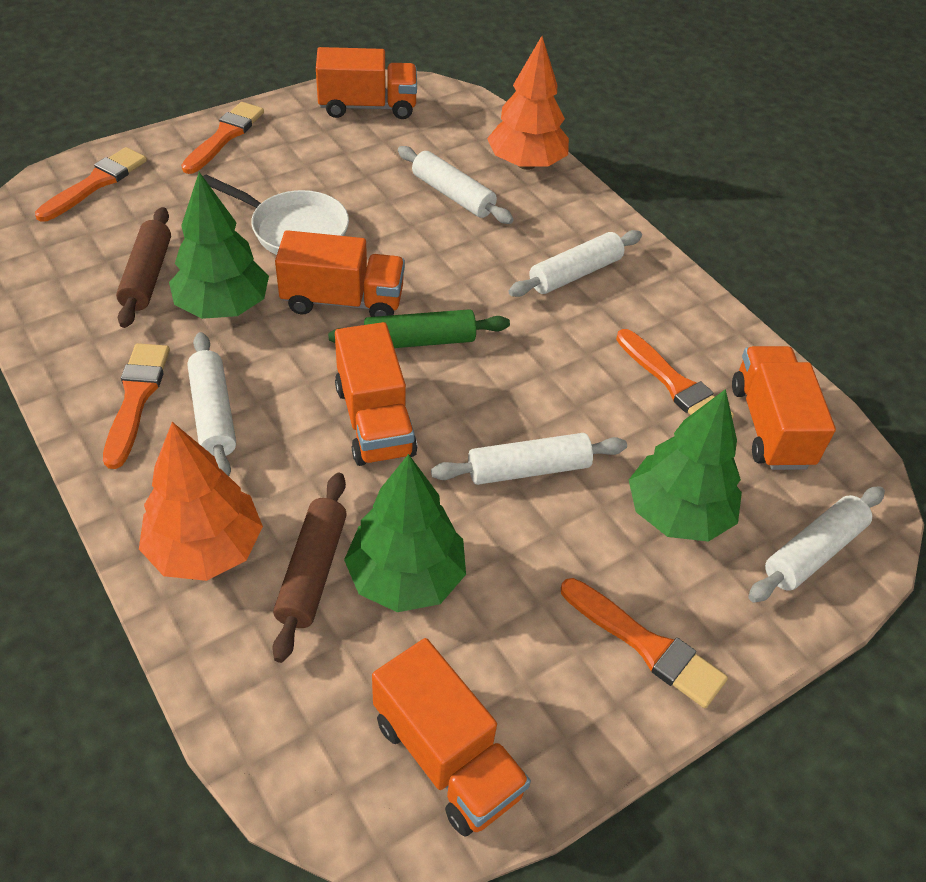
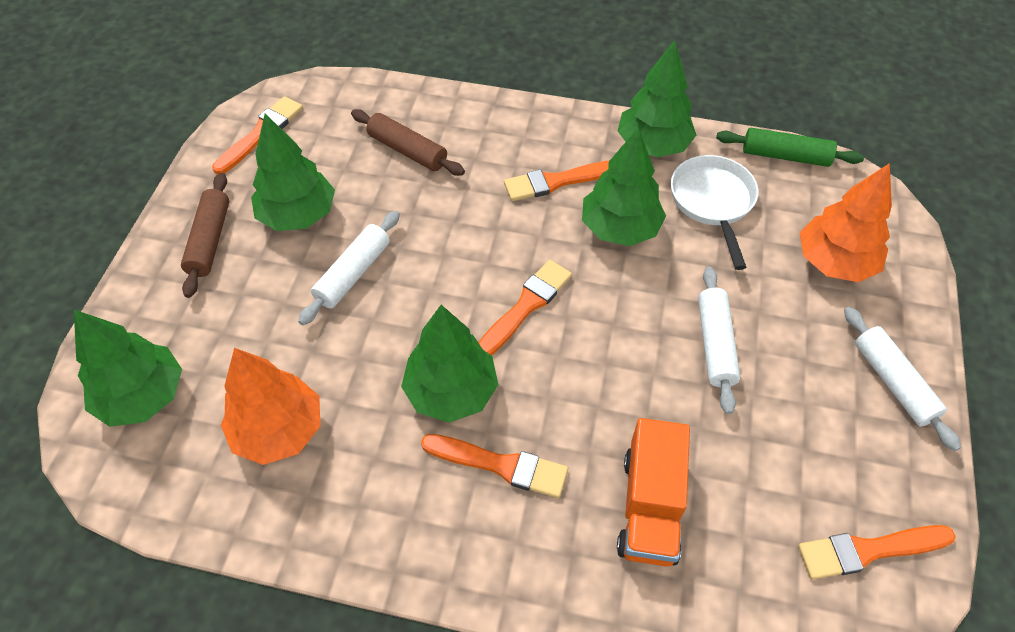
green tree: [169,172,269,319] [344,454,466,612] [629,389,742,542] = 3 -> [74,310,182,427] [251,114,335,231] [401,305,498,423] [582,127,666,246] [618,40,696,157] = 5
orange truck: [275,230,405,317] [316,47,417,119] [335,322,417,466] [372,638,531,837] [732,346,836,470] = 5 -> [617,418,690,567] = 1
white rolling pin: [187,332,236,476] [398,146,514,224] [431,433,627,485] [508,230,642,297] [748,486,885,602] = 5 -> [298,211,400,325] [698,267,741,414] [844,307,961,451] = 3

